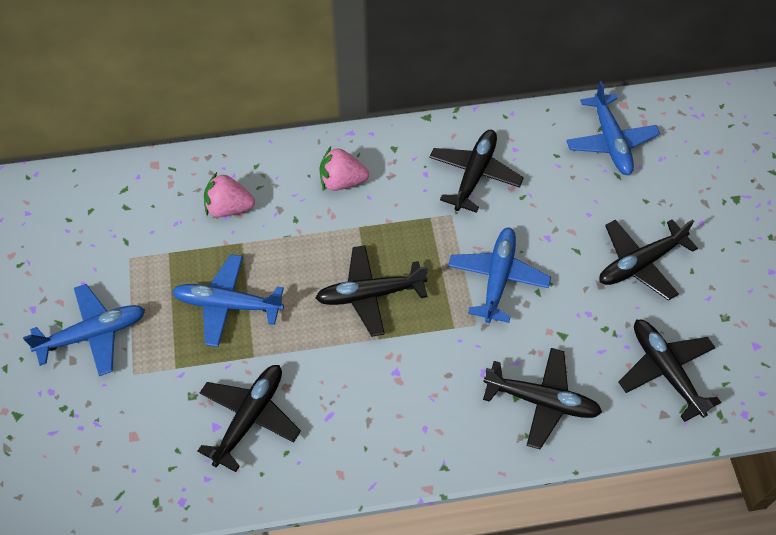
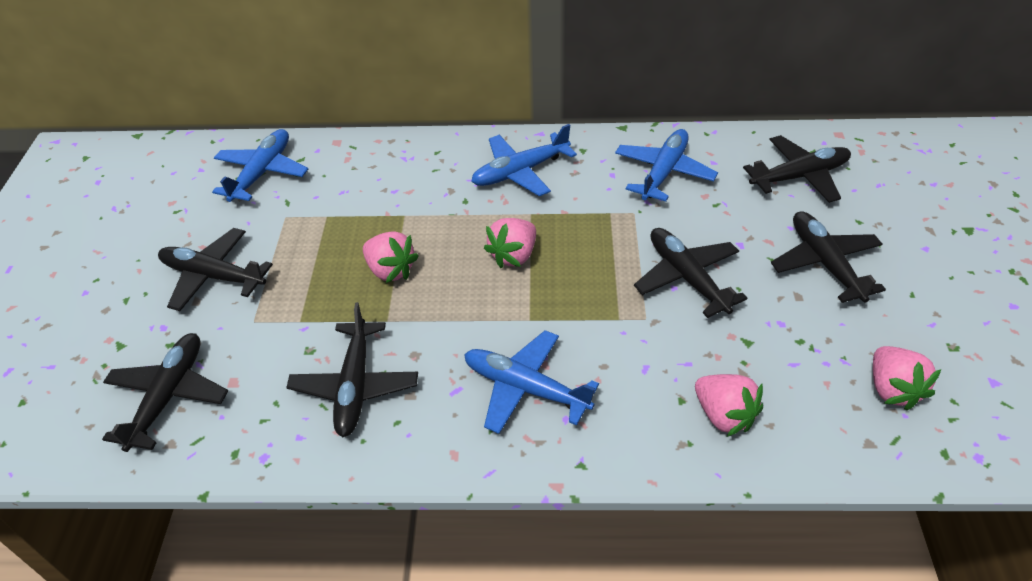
pink strawberry: [204,172,255,217] [319,147,369,191] = 2 -> [363,231,419,283] [484,218,536,268] [695,374,763,437] [873,346,941,411] = 4

